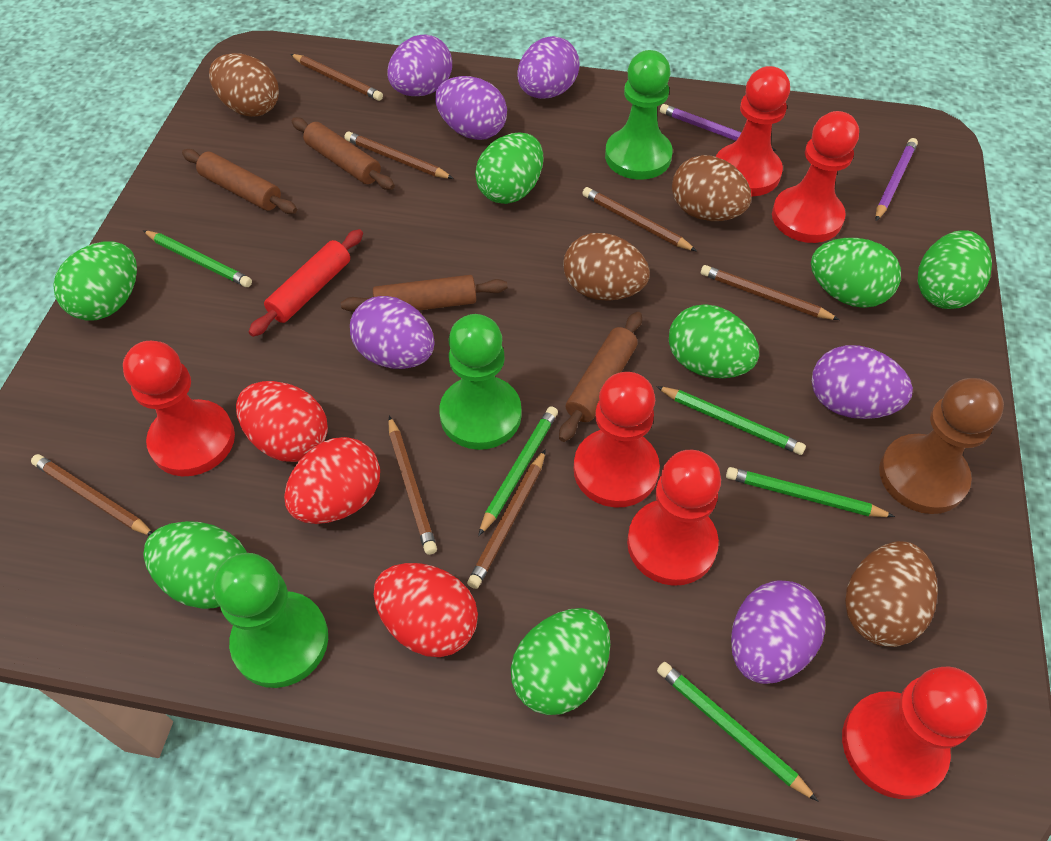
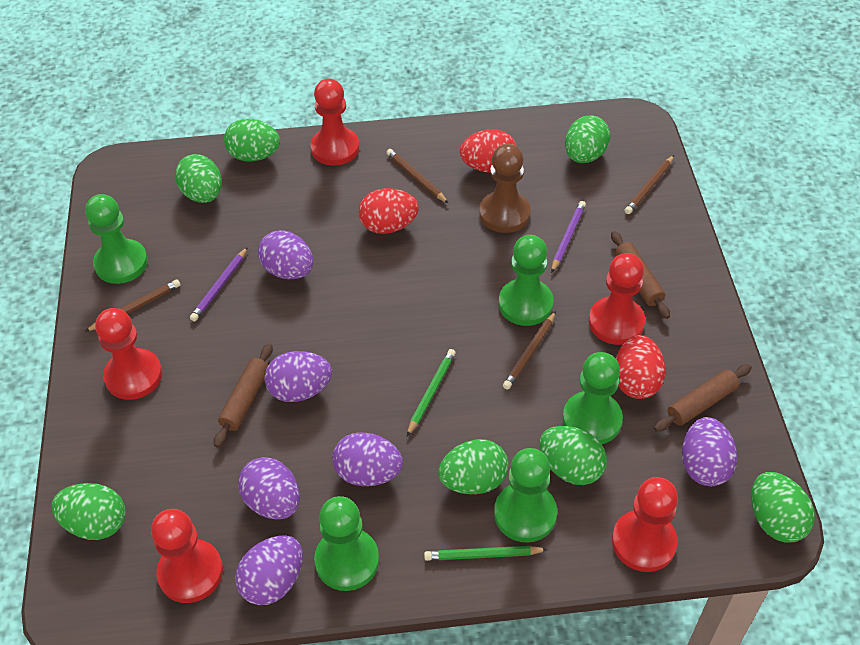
brown egg: [209,53,279,117] [563,233,650,301] [672,155,751,221] [845,541,938,647] = 4 -> none = 0
brown pencil: [31,454,152,536] [290,54,383,101] [344,131,454,179] [388,416,437,555] [467,449,546,589] [582,187,697,251] [701,265,840,320] = 7 -> [85,279,180,332] [386,149,448,203] [503,311,556,390] [625,155,674,214] = 4
brown rolling pin: [182,149,297,214] [292,117,395,190] [341,275,508,311] [559,312,642,442] = 4 -> [214,343,273,448] [611,231,670,319] [654,364,752,432] = 3
green pawn: [213,553,328,688] [439,314,521,450] [605,50,673,180] = 3 -> [85,194,148,284] [314,496,379,591] [494,448,557,543] [499,235,554,326] [563,352,623,444] = 5
green pencil: [143,230,252,287] [478,406,558,536] [656,386,806,455] [657,662,818,801] [726,467,895,517] = 5 -> [407,349,456,436] [424,546,548,561] = 2
red pawn: [123,341,235,476] [574,372,660,507] [627,450,721,586] [716,66,790,196] [772,111,859,243] [842,667,987,799] = 6 -> [95,308,163,400] [151,509,223,603] [311,79,359,166] [589,253,645,345] [612,477,678,572] = 5
red rolling pin: [249,229,363,337] = 1 -> none = 0

